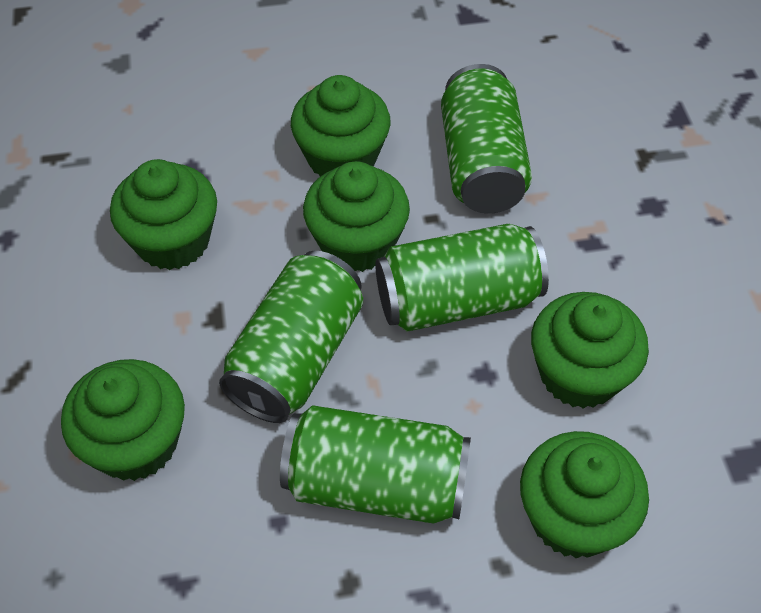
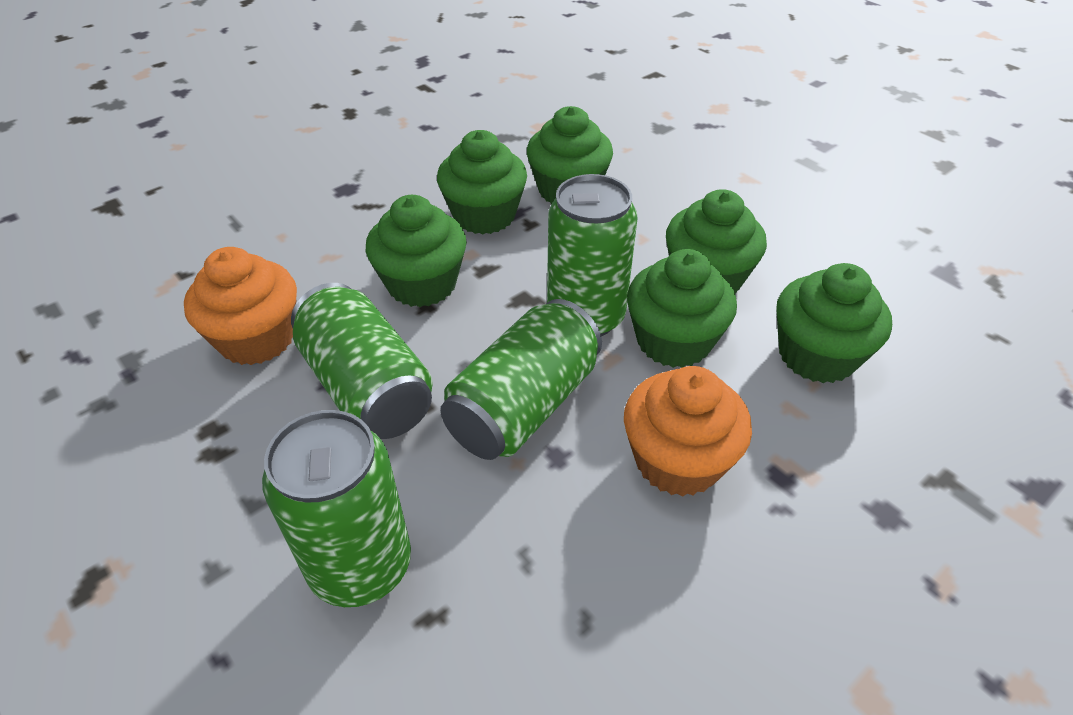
orange cupcake: none = 0 -> [184,247,297,365] [624,366,752,497] = 2

